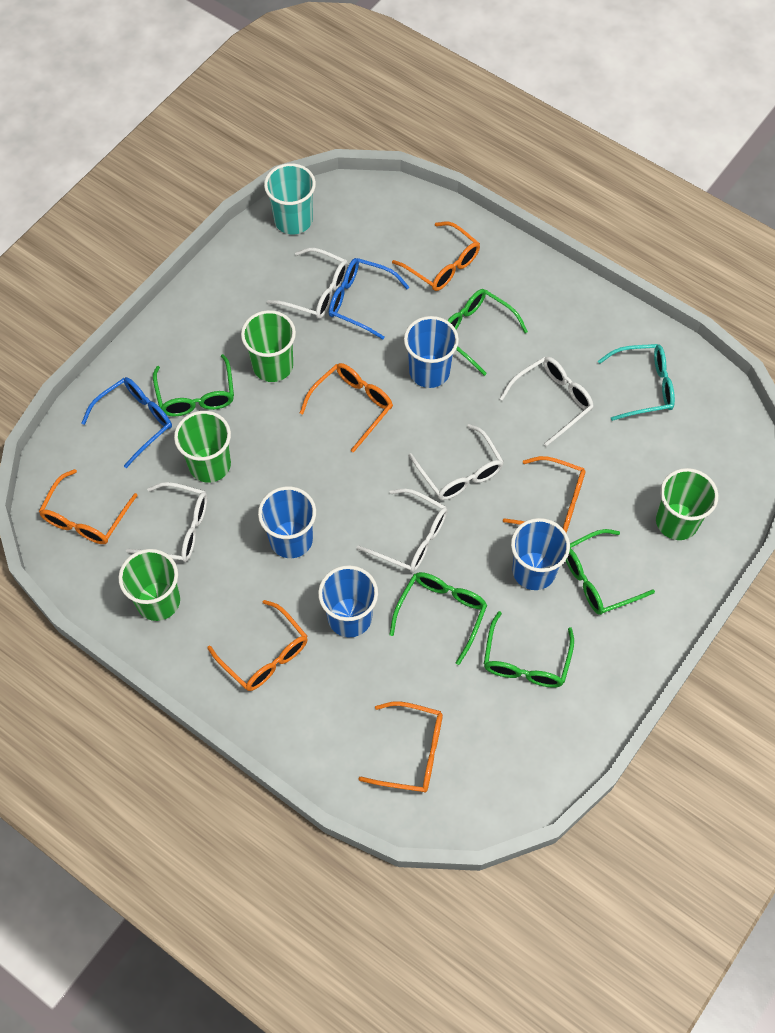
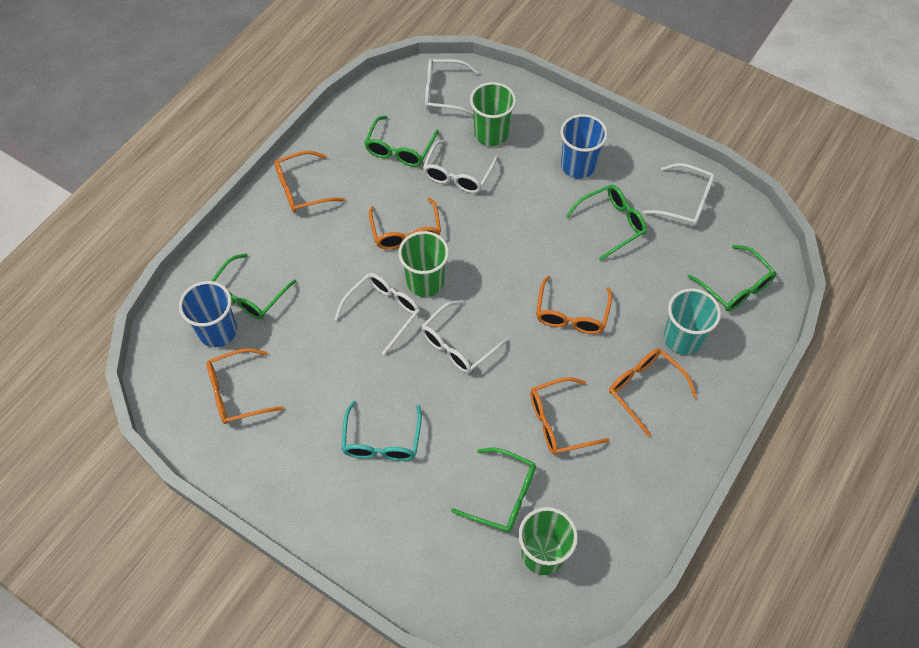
blue cup: [258,486,316,558] [318,565,378,637] [404,316,459,388] [511,518,570,590] = 4 -> [179,281,237,347] [560,114,608,179] = 2
blue glasses: [82,377,172,468] [329,258,409,339] = 2 -> none = 0
green cup: [118,549,180,621] [174,411,231,483] [241,310,296,382] [656,468,718,540] = 4 -> [398,231,449,297] [470,82,516,146] [518,507,578,575] = 3

